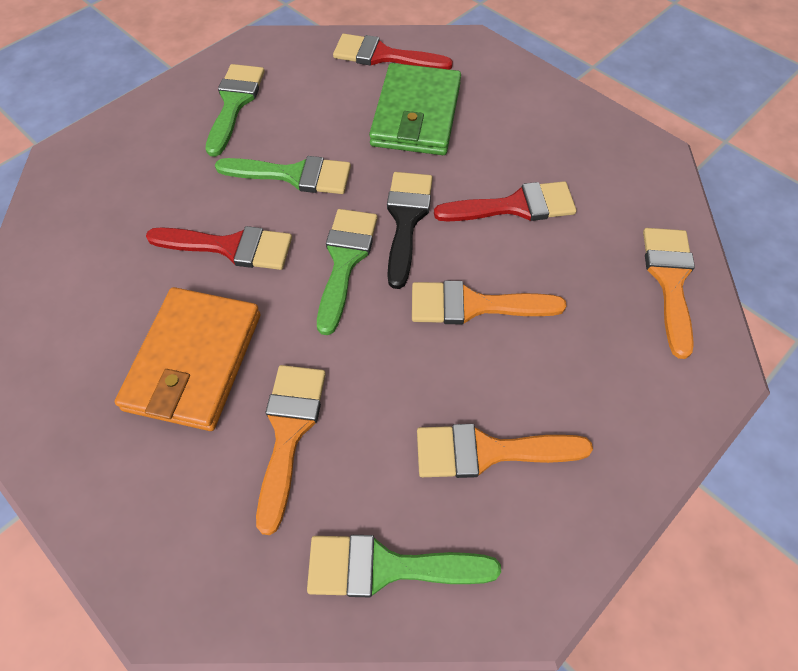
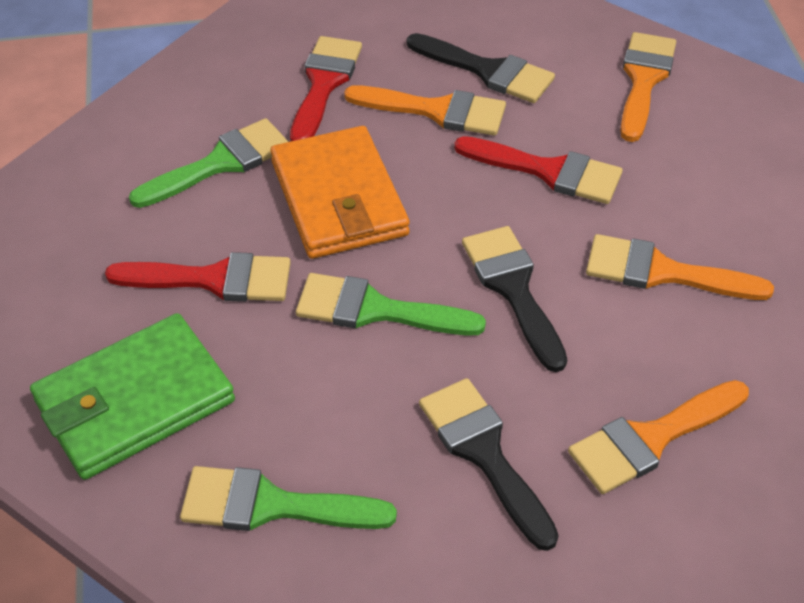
black brush: [387,172,433,289] = 1 -> [407,33,555,103] [419,378,559,551] [462,226,567,372] = 3
green brush: [206,64,265,157] [215,156,351,194] [307,535,501,597] [317,209,377,335] = 4 -> [129,118,289,208] [180,466,397,531] [296,273,486,336] = 3

